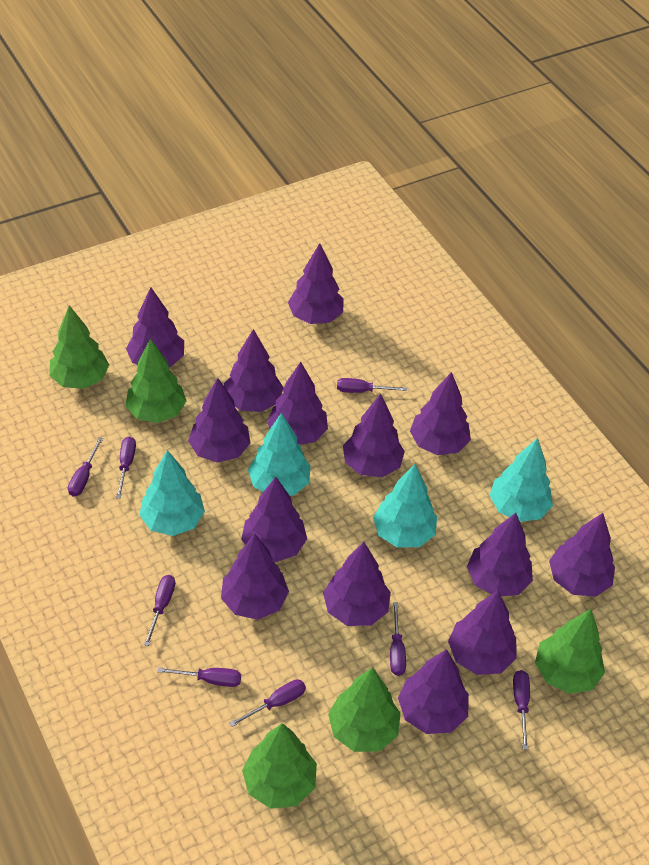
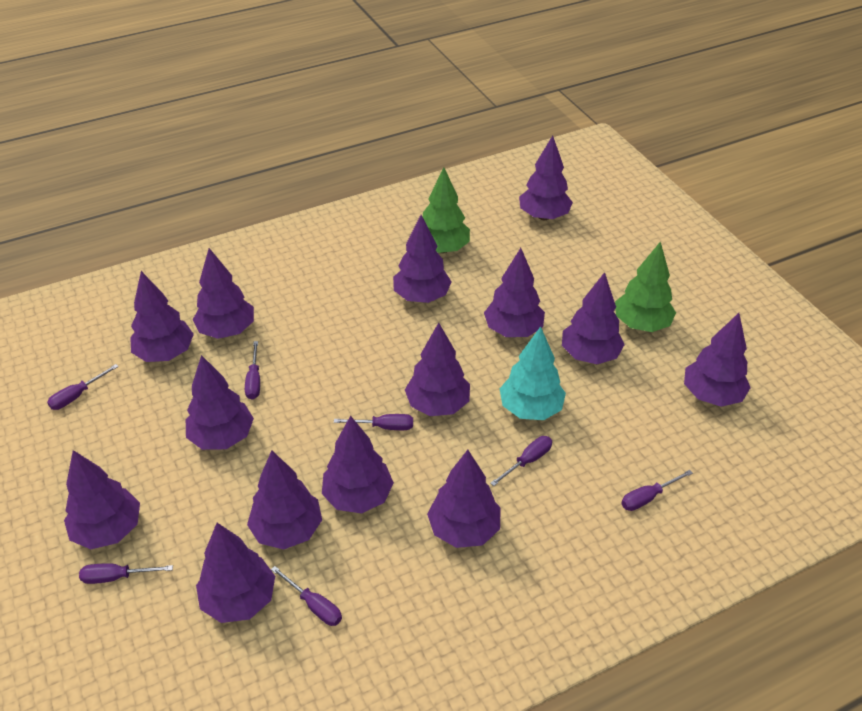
green tree: [49,305,109,389] [125,339,187,423] [242,723,317,809] [328,667,401,752] [535,609,605,694] = 5 -> [423,167,470,253] [615,241,676,332] = 2
purple screwdriver: [68,437,103,497] [116,437,136,498] [144,575,175,646] [157,667,241,687] [230,679,306,727] [337,378,407,393] [390,602,406,676] [513,670,530,750] = 8 -> [47,364,119,410] [79,563,173,584] [245,341,260,400] [271,566,342,626] [334,414,413,430] [490,436,552,486] [621,470,693,511] = 7
turquoise tree: [139,450,205,536] [248,413,311,496] [373,464,437,547] [490,438,553,522] = 4 -> [500,326,566,420] = 1

